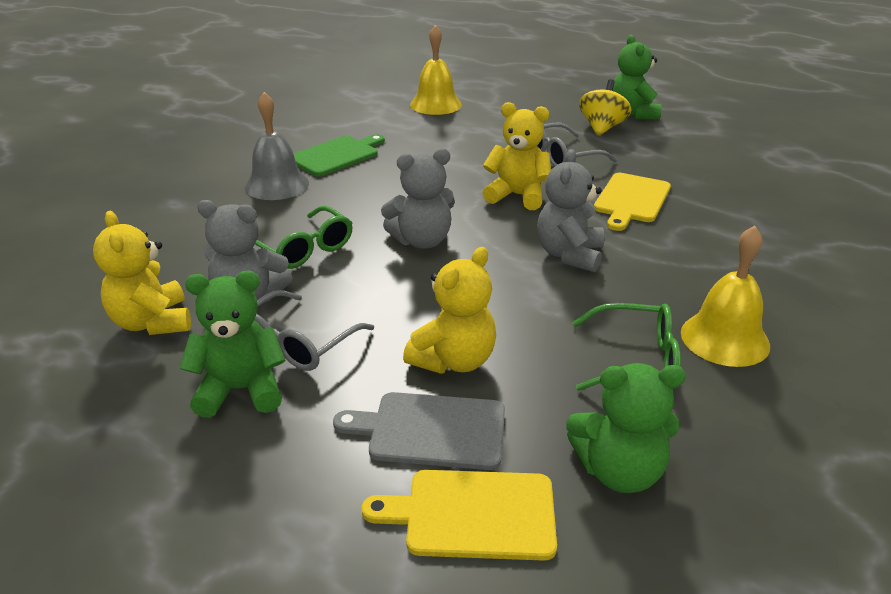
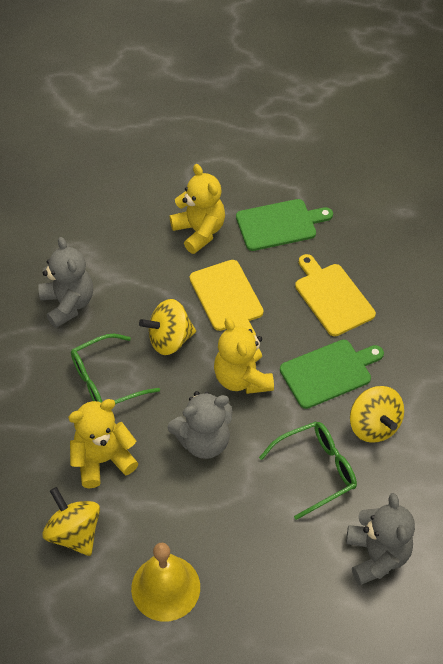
green cutting board: [293,134,385,176] = 1 -> [236,199,333,251] [280,340,384,409] = 2
green teddy bear: [180,271,286,418] [566,363,686,493] [613,35,661,120] = 3 -> none = 0
grey bell: [245,92,309,200] = 1 -> none = 0
grey cutting board: [333,392,505,470] = 1 -> none = 0
grey glasses: [254,290,374,371] [537,123,617,167] = 2 -> none = 0
yellow bell: [410,25,462,115] [681,226,770,367] = 2 -> [131,543,200,621] = 1
yellow spinning top: [579,79,631,136] = 1 -> [42,487,100,556] [139,299,196,355] [350,386,404,443] = 3

